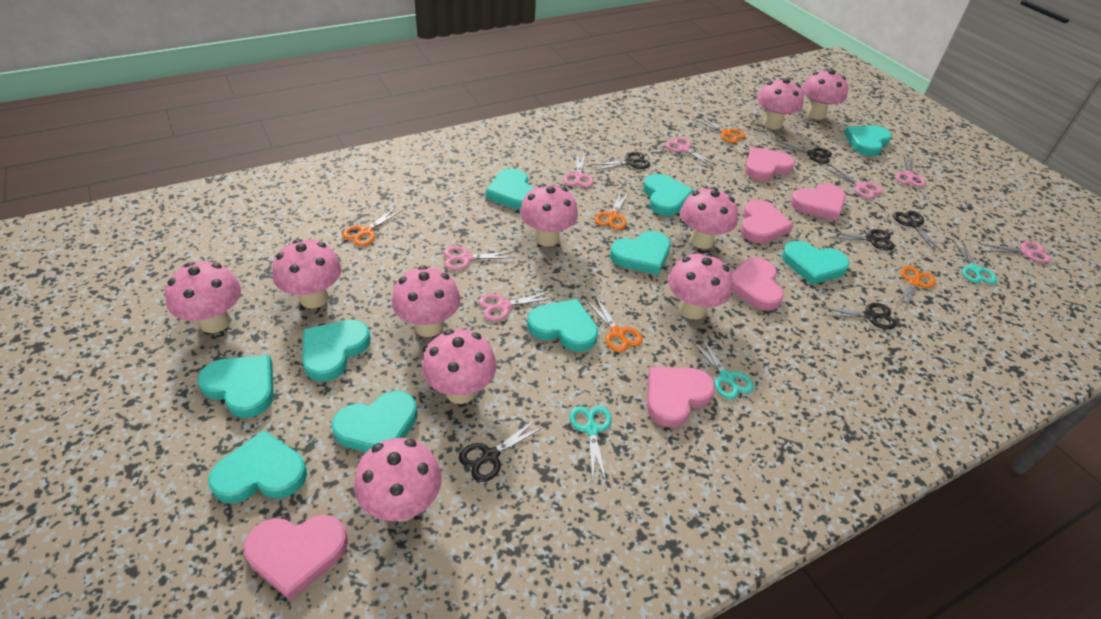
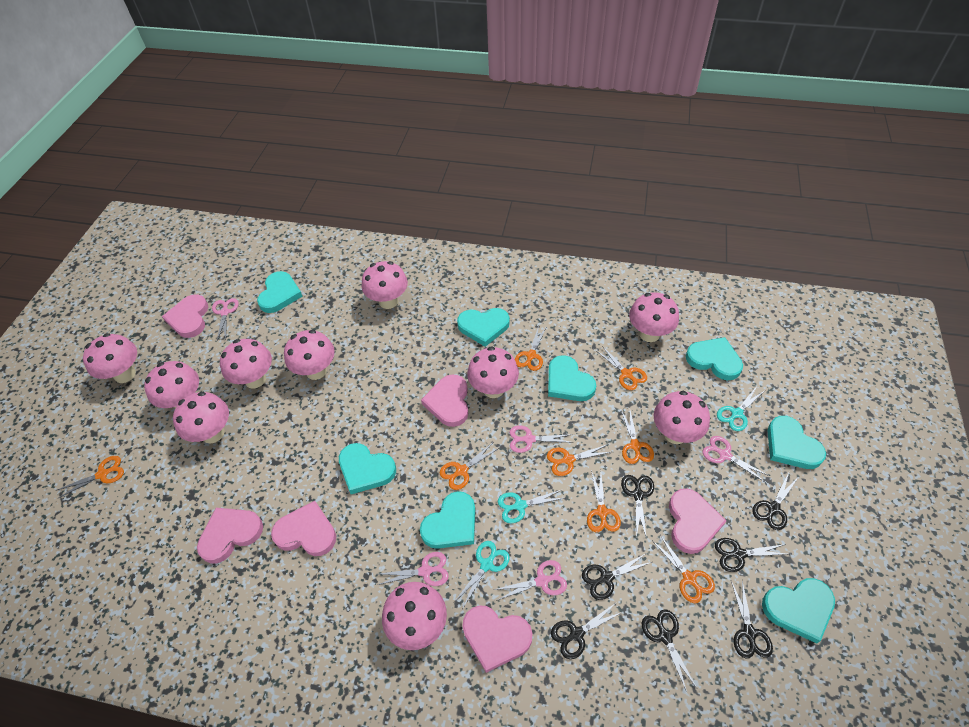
black scissors: [459,420,544,482] [592,152,650,170] [776,140,832,164] [820,303,896,329] [827,229,895,250] [893,211,943,252] = 6 -> [551,602,622,659] [582,553,652,600] [621,475,654,539] [642,609,697,692] [715,538,786,572] [731,581,773,658] [752,472,798,530] = 7
orange scissors: [342,207,403,246] [586,296,643,352] [595,192,629,230] [694,116,745,143] [895,266,936,310] = 5 -> [55,456,124,499] [440,443,499,490] [515,325,547,371] [547,444,611,476] [587,470,621,532] [597,346,647,390] [621,410,654,464] [653,535,715,603] = 8
pink scissors: [444,246,515,270] [479,291,554,321] [564,154,593,188] [665,137,717,167] [825,165,883,199] [896,154,926,187] [981,241,1051,263] = 7 -> [212,298,239,341] [378,552,449,586] [494,560,567,601] [510,425,573,453] [702,436,770,483] = 5
turquoise heart: [198,355,274,418] [208,430,307,503] [302,320,371,381] [332,391,418,452] [486,168,534,210] [527,299,598,352] [610,231,671,275] [643,174,694,216] [782,241,850,285] [844,125,892,156] = 10 -> [257,271,303,313] [339,443,396,494] [420,491,475,549] [457,308,510,347] [548,355,596,401] [686,337,743,380] [762,578,835,644] [768,416,826,469] = 8

